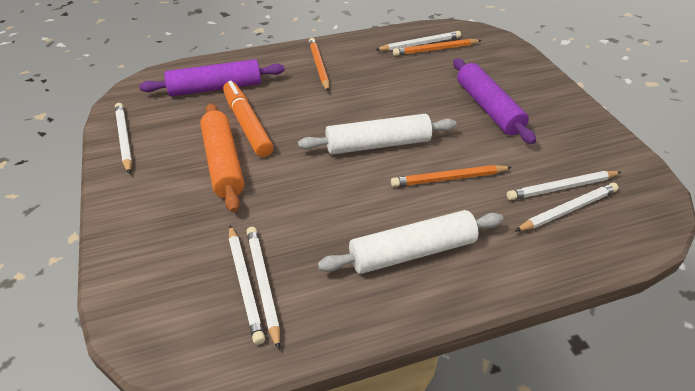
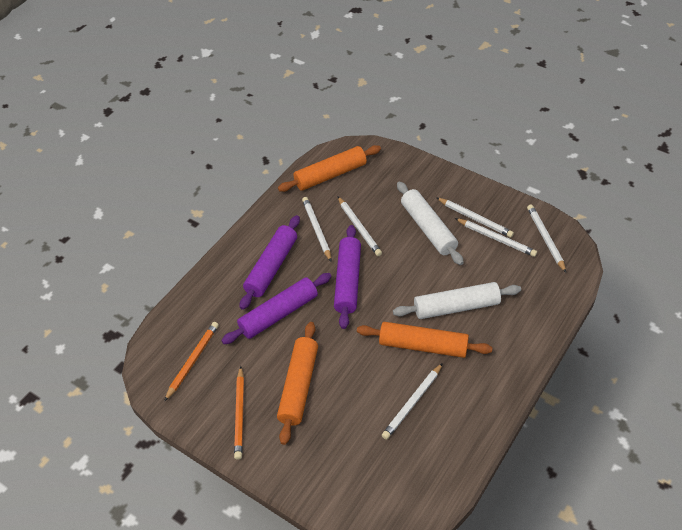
orange marker: [223,81,273,157] = 1 -> none = 0
orange pencil: [309,38,329,91] [391,165,512,187] [393,39,482,56] = 3 -> [164,322,219,402] [234,366,244,460] = 2
orange rolling pin: [200,103,244,213] = 1 -> [277,322,318,445] [278,145,381,192] [357,322,493,358] = 3
purple rolling pin: [139,59,285,96] [453,59,536,144] = 2 -> [221,273,332,344] [240,215,300,310] [334,225,361,329] = 3

